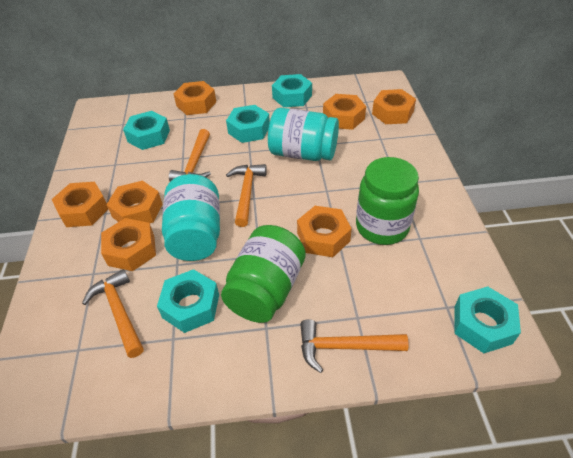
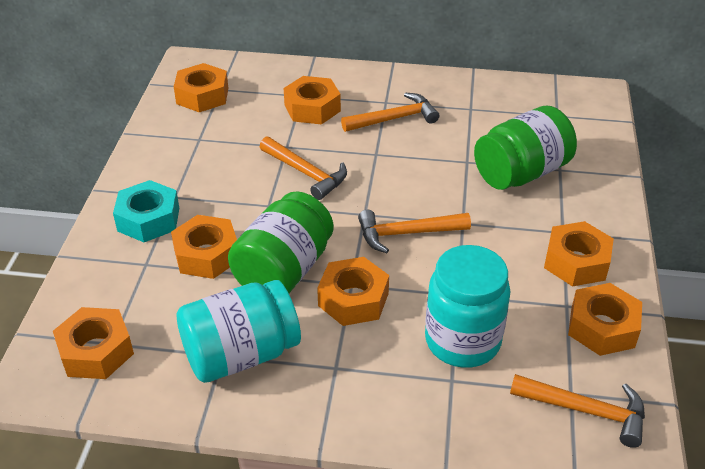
turquoise nut: [123,111,170,150] [157,269,219,333] [226,105,270,143] [272,74,312,107] [454,287,521,353] = 5 -> [113,180,179,242] = 1

